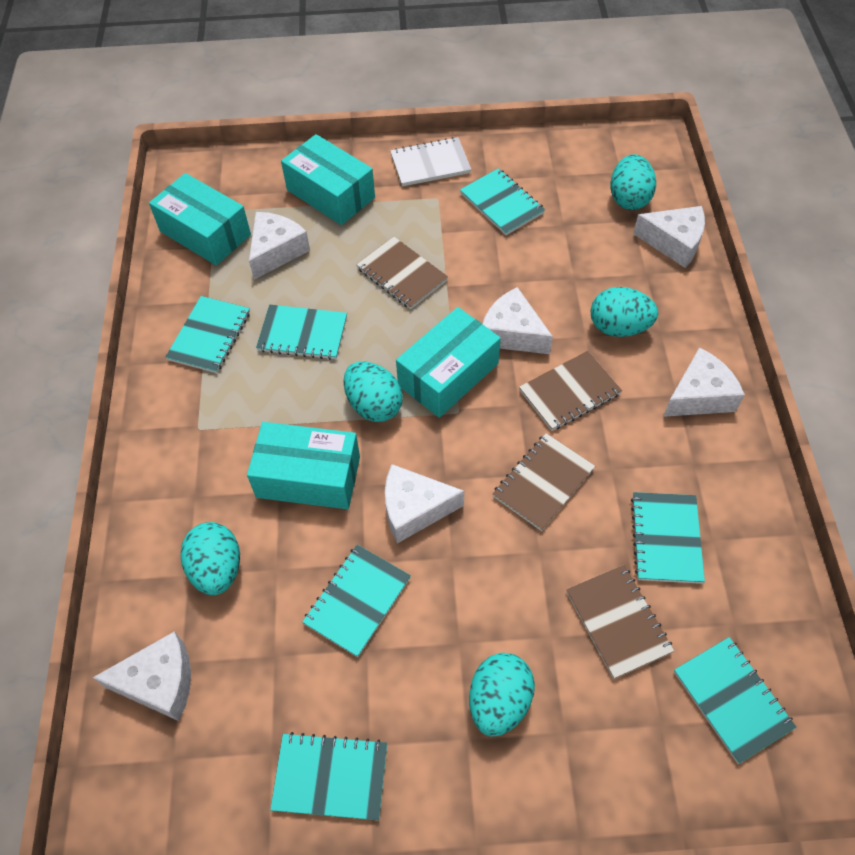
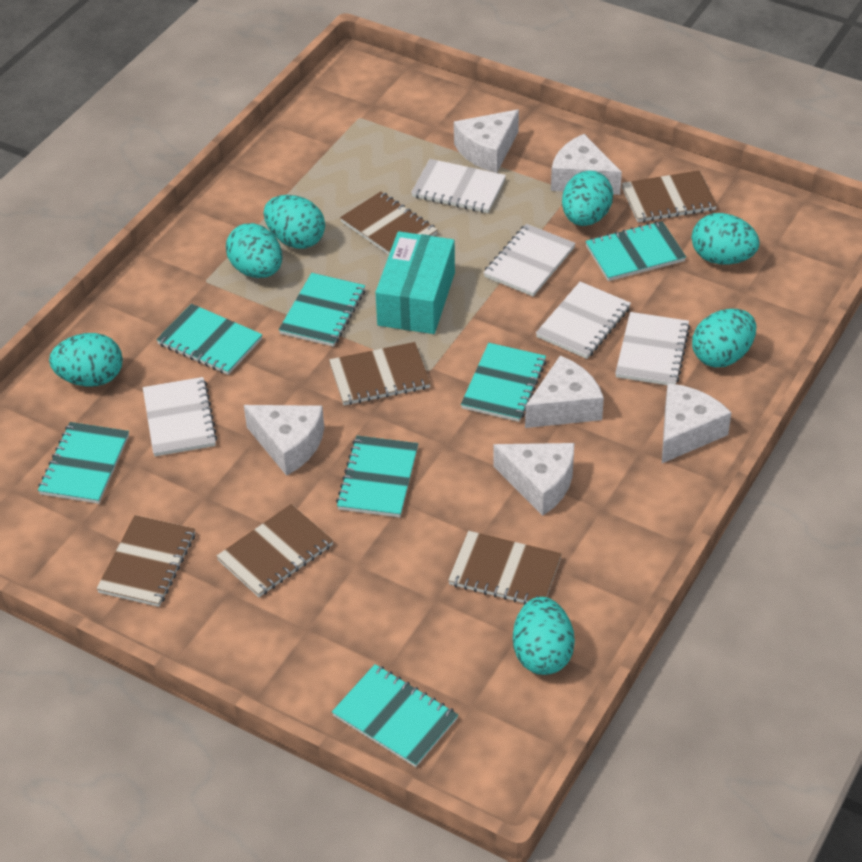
brown notebook: [356,237,448,309] [492,433,595,531] [519,351,622,431] [566,565,674,679] = 4 -> [96,515,195,607] [216,504,333,597] [329,342,431,405] [340,191,438,255] [448,531,562,605] [621,170,717,222] = 6
turquoise box: [149,173,251,265] [247,422,360,509] [281,134,375,225] [396,307,501,418] = 4 -> [375,231,455,334] = 1
turquoise egg: [181,522,240,595] [343,361,403,422] [469,653,535,736] [591,287,658,337] [610,154,656,210] = 5 -> [49,333,123,387] [226,223,282,278] [264,195,325,249] [513,597,575,675] [562,170,613,226] [692,213,760,264] [692,309,756,367] = 7
white notebook: [390,137,471,187] = 1 -> [143,377,218,456] [411,159,506,213] [484,224,576,297] [536,281,631,359] [615,312,690,385] = 5

